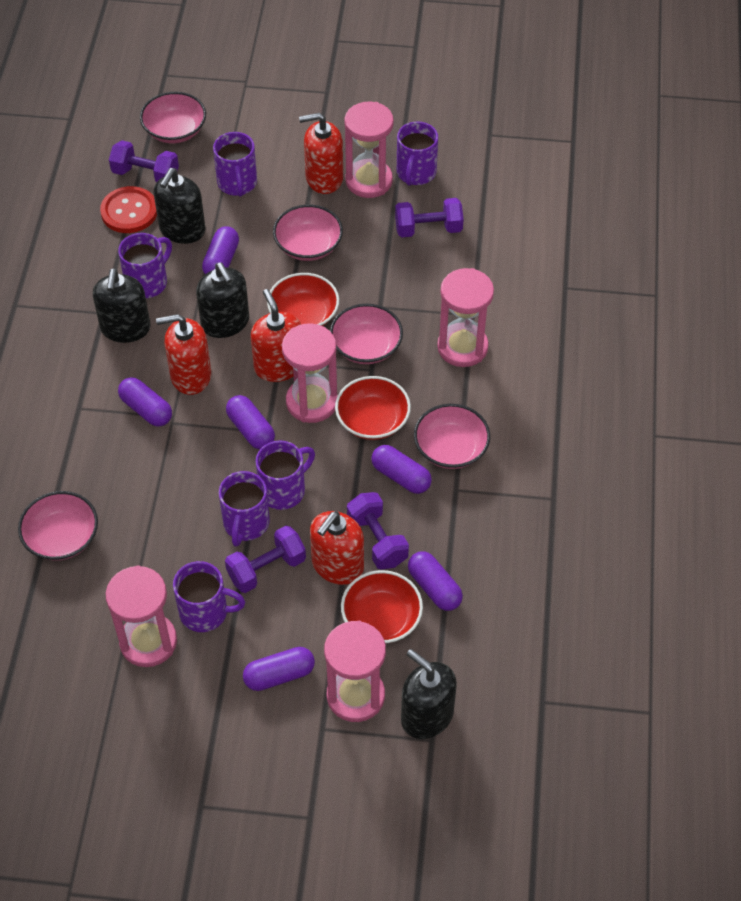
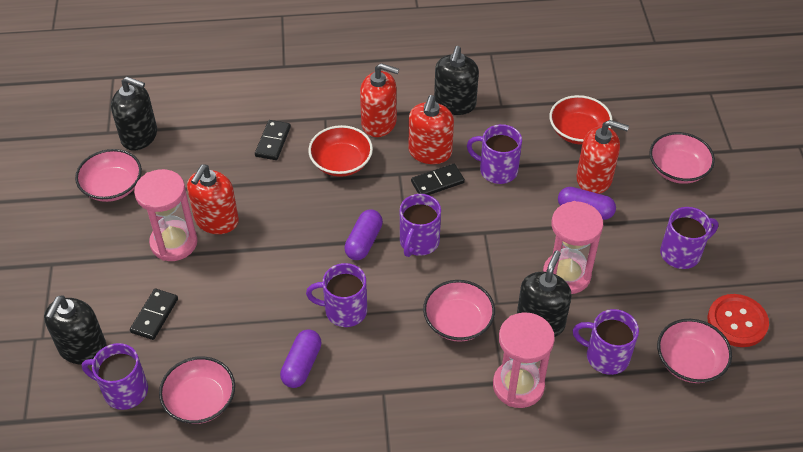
black domino: none = 0 -> [130,289,178,340] [255,120,291,160] [411,164,465,195] = 3
pink hourglass: [106,565,177,667] [282,323,338,423] [324,621,386,722] [344,102,394,198] [437,268,494,367] = 5 -> [134,169,198,261] [493,312,555,408] [543,201,603,294] = 3
purple capsule: [118,377,172,427] [202,226,239,274] [226,395,275,449] [243,647,315,691] [371,445,432,494] [408,551,463,611] = 6 -> [280,329,322,388] [344,209,383,260] [558,187,616,220] = 3
purple dumbbell: [109,140,179,183] [225,526,306,593] [347,492,409,570] [395,198,464,237] = 4 -> none = 0
red bowl: [267,273,339,326] [335,376,411,440] [341,570,423,644] = 3 -> [308,125,373,177] [549,95,613,145] = 2

